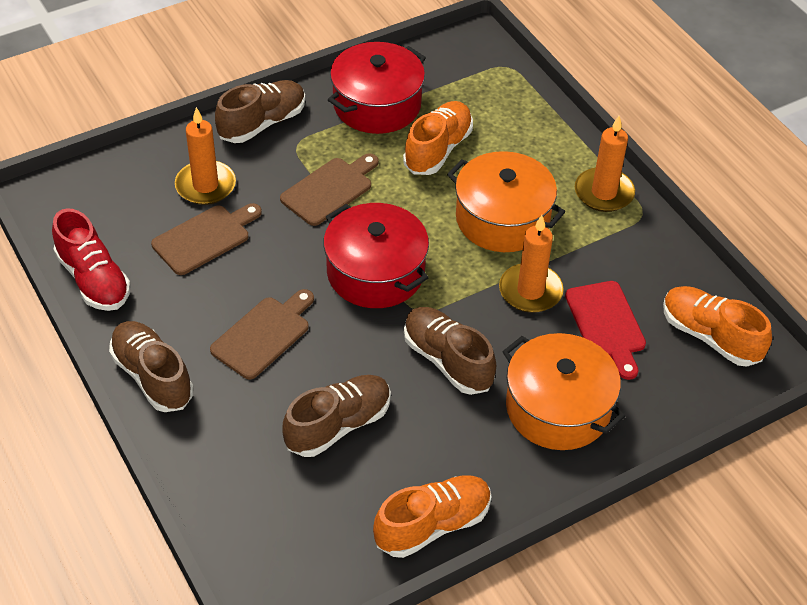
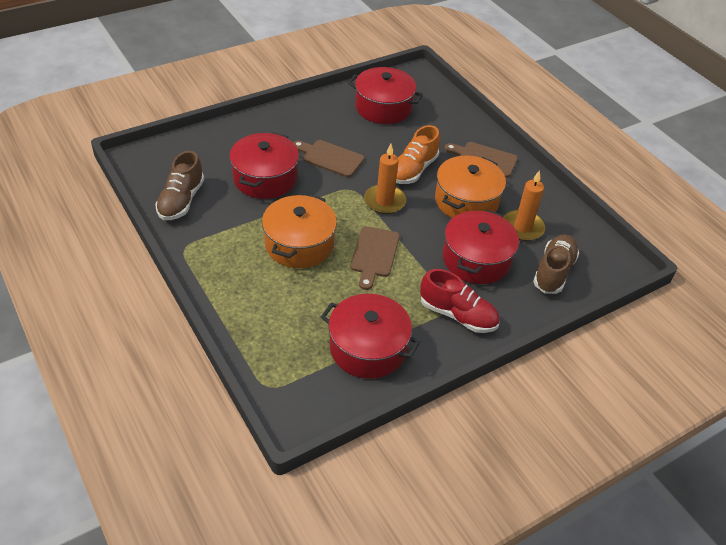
brown shoe: [109,321,193,412] [215,80,305,143] [282,375,391,457] [404,307,496,395] = 4 -> [155,151,204,220] [533,234,579,294] = 2
orange candle: [175,107,236,205] [499,215,564,313] [575,116,635,212] = 3 -> [364,144,406,214] [503,170,545,241] = 2
orange shoe: [373,476,492,558] [403,101,473,175] [663,286,772,366] = 3 -> [396,125,440,184] = 1
red cutting board: [565,281,646,380] = 1 -> none = 0
red pot: [323,203,429,308] [328,42,426,134] = 2 -> [229,132,299,199] [321,294,420,379] [348,67,423,124] [443,210,519,284] = 4

